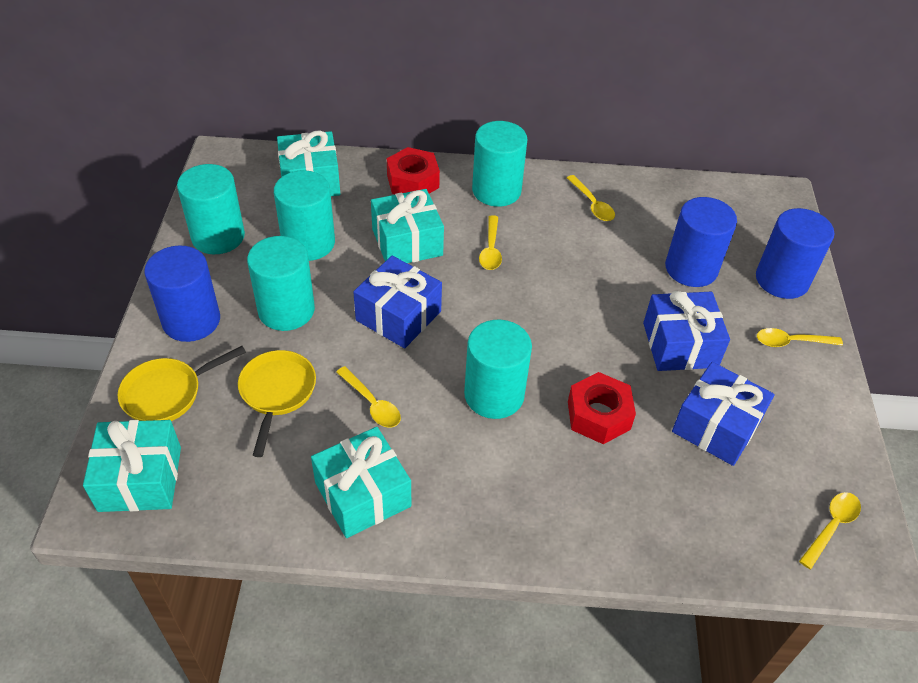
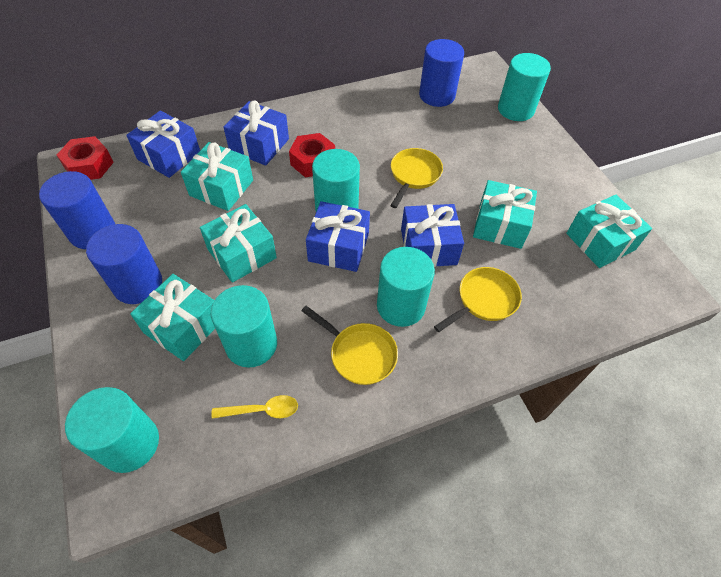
blue gift: [353,256,442,348] [643,291,730,371] [672,362,775,466] = 3 -> [126,111,200,178] [223,101,289,166] [306,201,370,272] [401,204,464,267] = 4
turquoise gift: [83,420,181,512] [277,131,340,196] [311,427,411,538] [371,189,444,263] = 4 -> [130,274,215,361] [181,142,253,211] [200,204,277,283] [473,180,537,249] [566,195,652,268] = 5
yellow pan: [118,346,246,421] [238,350,316,457] = 2 -> [302,306,398,385] [390,148,443,208] [434,267,522,332] = 3
yellow spoon: [336,366,401,428] [479,215,502,270] [567,175,615,221] [757,328,843,347] [799,492,861,569] = 5 -> [211,395,298,419] = 1

